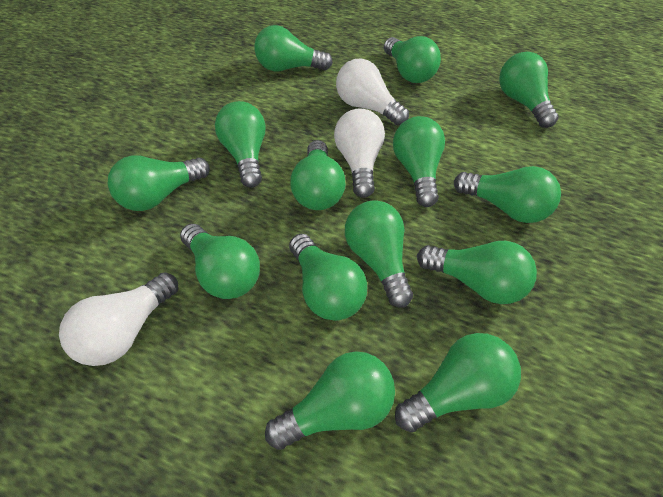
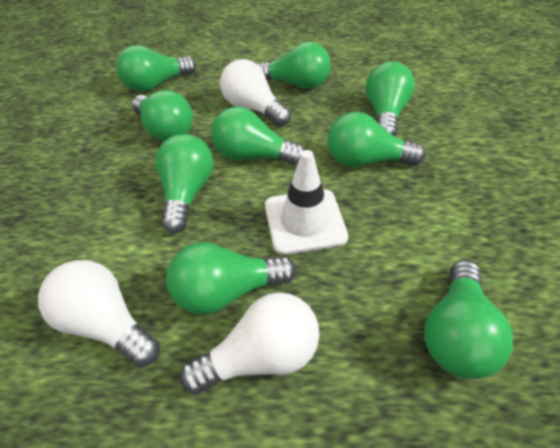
green light bulb: [108,155,210,211] [180,224,260,299] [215,101,266,188] [254,25,333,71] [265,352,395,450] [289,234,367,321] [290,140,345,210] [345,200,413,307] [384,36,441,83] [393,116,445,207] [395,333,521,432] [417,241,537,304] [454,166,561,223] [499,52,559,128] = 14 -> [116,45,196,92] [132,90,193,141] [156,134,214,234] [166,242,296,315] [211,107,305,166] [257,42,331,89] [327,112,425,167] [366,61,415,136] [424,260,513,379] = 9
white traffic cone: none = 0 -> [265,150,348,255] = 1

